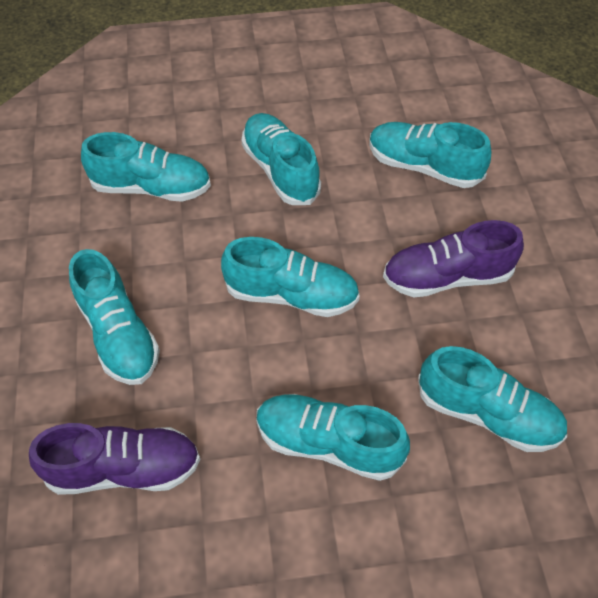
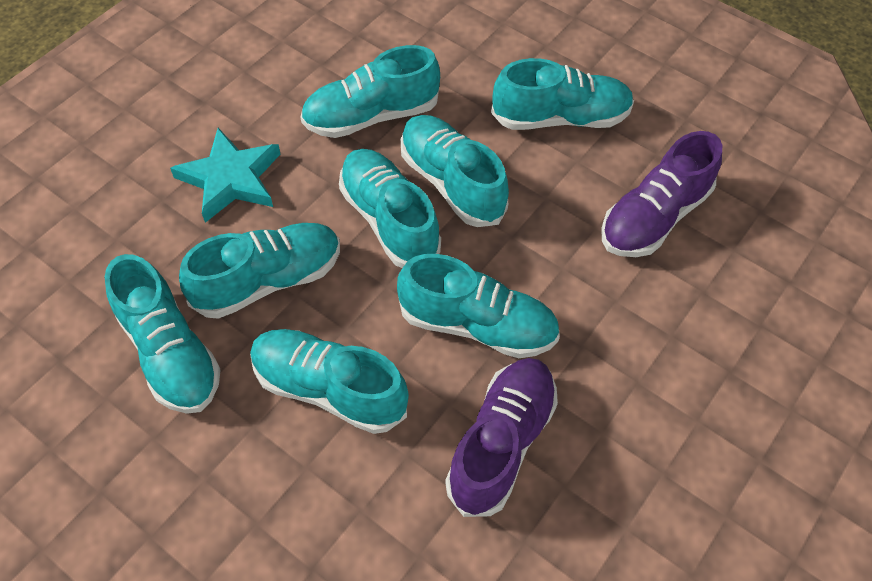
turquoise shoe: [69,249,160,385] [81,132,211,202] [221,237,360,317] [241,113,321,205] [257,394,410,481] [369,122,491,188] [418,346,567,452] = 7 -> [105,254,221,414] [179,223,340,319] [250,329,409,434] [300,45,440,138] [339,149,441,268] [397,254,560,358] [401,115,509,227] [491,58,634,130] = 8
turquoise star: none = 0 -> [170,128,280,223] = 1

